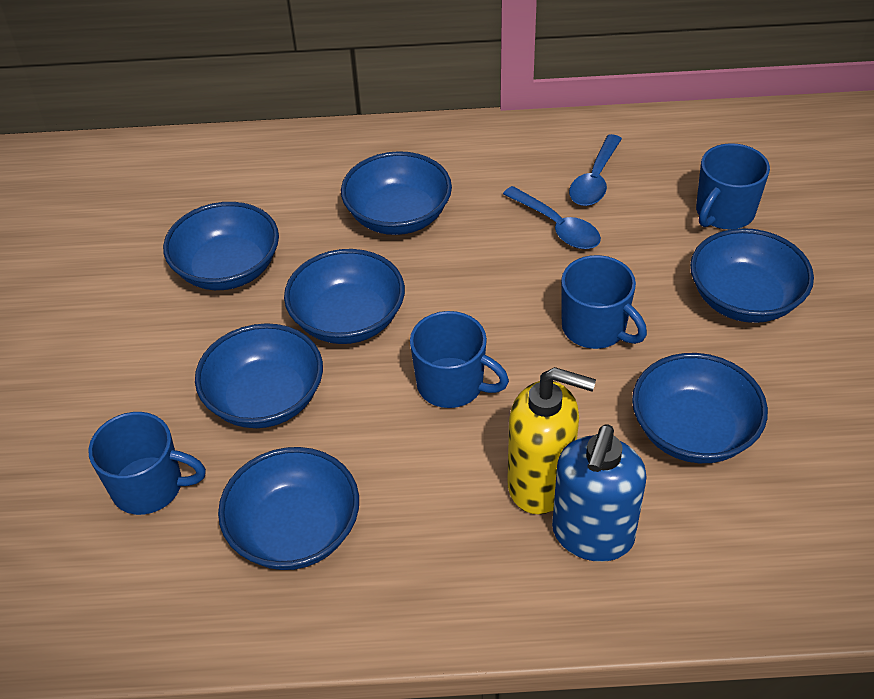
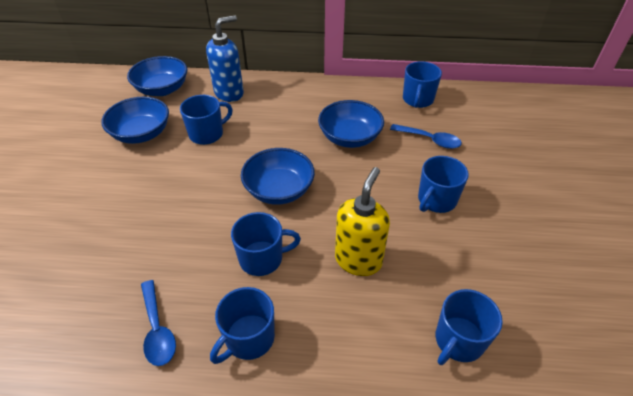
blue bowl: [163,202,279,290] [195,323,323,428] [218,447,359,570] [284,249,405,344] [341,151,452,235] [632,353,768,463] [690,228,814,323] = 7 -> [101,97,169,144] [127,56,187,96] [241,148,315,205] [318,100,384,148] = 4
blue mug: [89,412,206,515] [410,311,509,408] [561,255,647,349] [696,143,770,230] = 4 -> [180,95,233,145] [210,287,275,364] [231,212,301,276] [403,61,442,108] [418,156,469,213] [436,289,503,365] = 6

